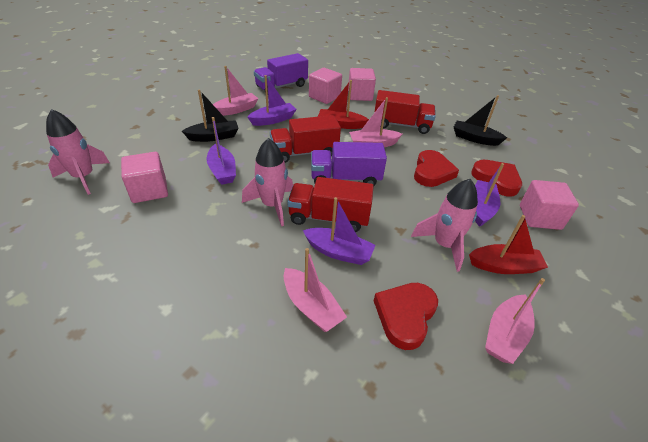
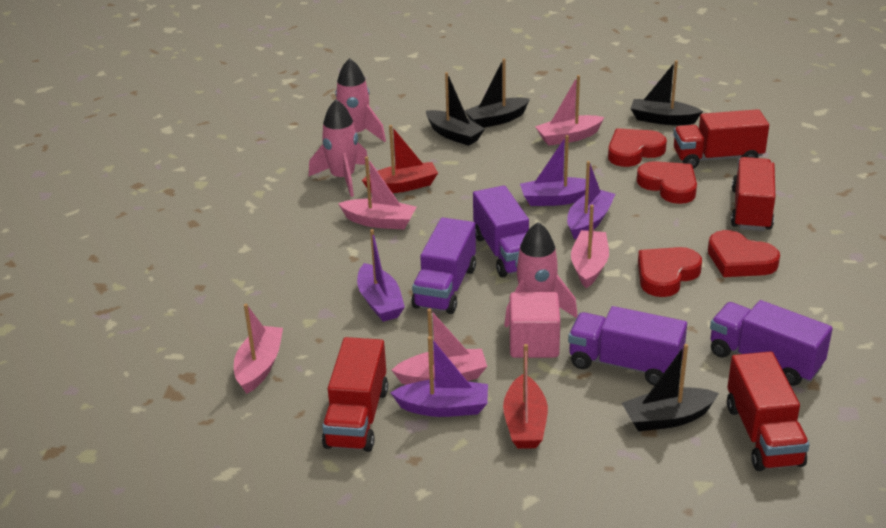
black boat: [182,90,239,142] [454,95,507,146] = 2 -> [426,72,485,146] [465,58,530,128] [622,344,719,431] [630,60,703,125] = 4
pink boat: [213,66,259,116] [284,248,347,332] [349,97,402,147] [485,278,545,364] = 4 -> [234,304,283,394] [338,157,416,229] [392,308,487,385] [535,75,604,146] [571,205,609,288] = 5
pink cube: [121,152,168,203] [309,68,342,104] [348,68,376,101] [520,180,579,230] = 4 -> [509,292,560,358] = 1
purple truck: [254,53,308,91] [311,142,387,186] = 2 -> [412,217,476,314] [473,185,529,277] [568,306,687,386] [710,300,833,386] = 4
red heart: [374,283,438,350] [414,150,459,187] [471,160,522,197] = 3 -> [608,128,667,167] [637,161,697,204] [638,247,702,297] [708,230,780,277] = 4
red truck: [270,115,341,163] [288,177,374,232] [374,90,436,134] = 3 -> [322,337,388,452] [673,109,769,169] [727,351,810,471] [731,157,775,231] = 4

